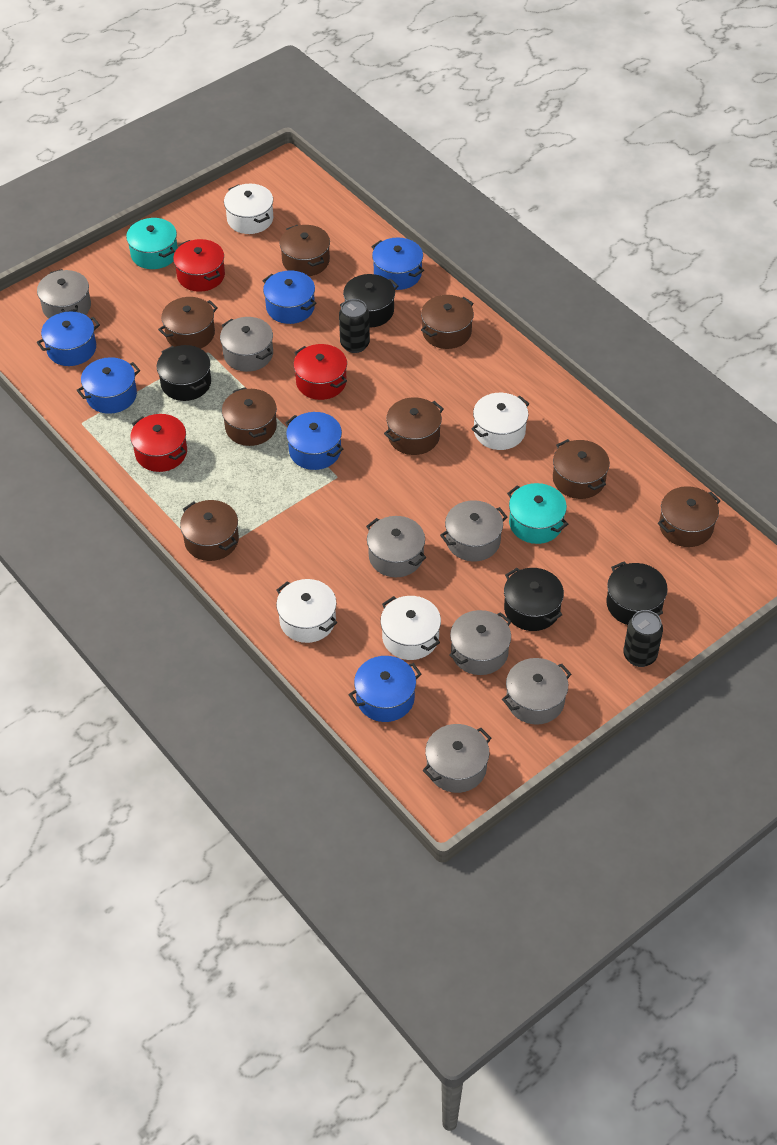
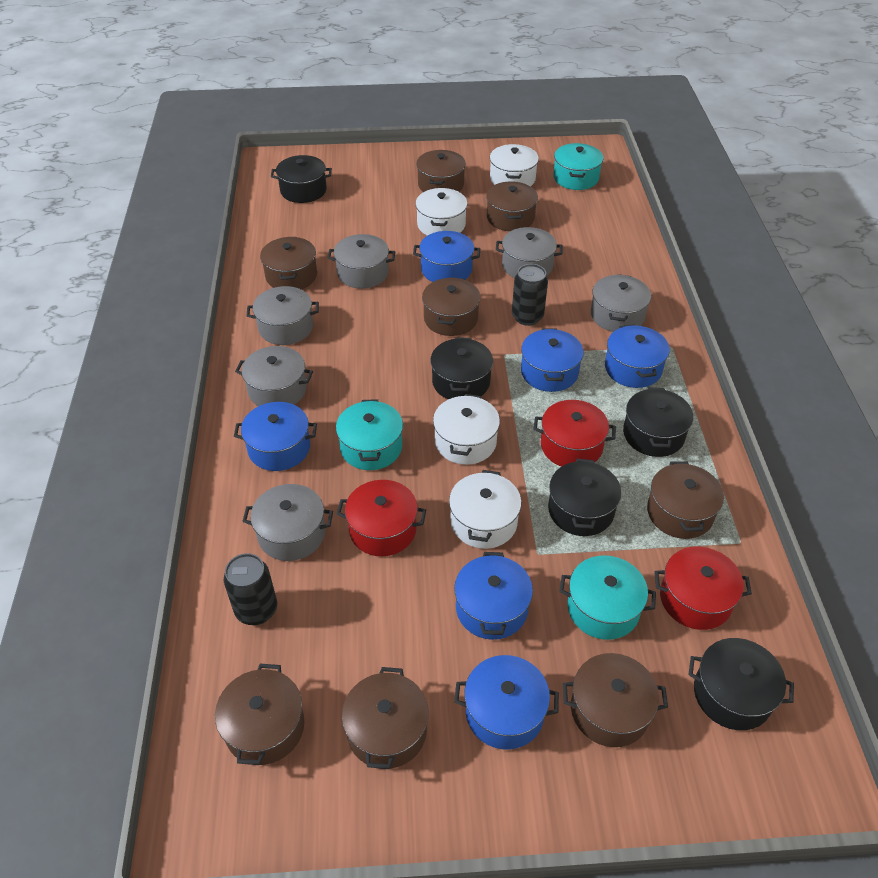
black pot: [157,345,211,401] [340,274,399,328] [504,568,564,631] [606,562,668,625] = 4 -> [271,155,332,203] [430,337,493,399] [548,459,621,536] [623,387,693,457] [688,638,794,730] = 5
grey pot: [37,269,91,319] [220,317,273,372] [366,516,426,577] [423,724,491,793] [440,500,508,562] [449,610,511,675] [502,658,571,725] = 7 -> [235,346,313,406] [242,484,333,561] [247,286,319,345] [327,234,395,289] [496,227,563,278] [591,274,651,332] = 6
turquoise pot: [126,218,178,269] [507,483,568,544] = 2 -> [336,399,403,470] [553,143,603,190] [559,555,656,640] = 3

